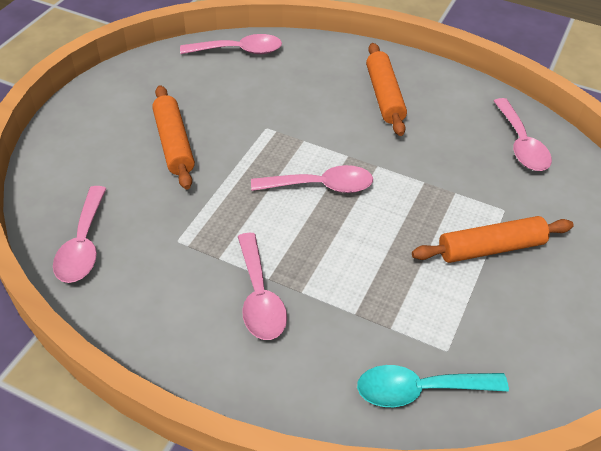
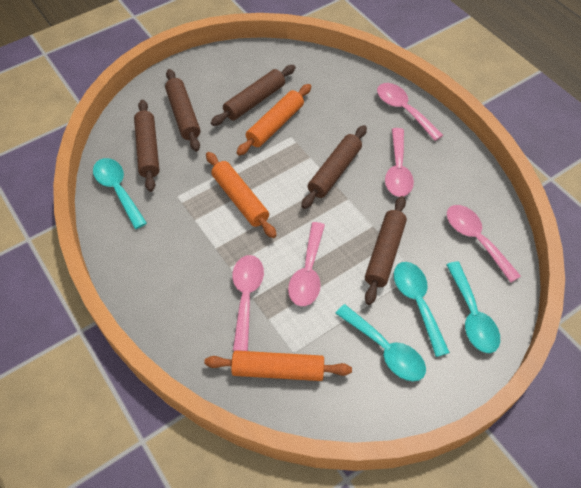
brown rolling pin: none = 0 -> [134,100,160,192] [165,69,201,152] [211,65,295,126] [301,125,367,209] [365,196,407,305] = 5
turquoise spoon: [357,365,509,407] = 1 -> [93,158,147,229] [335,304,426,381] [394,262,450,357] [446,262,500,353] = 4

